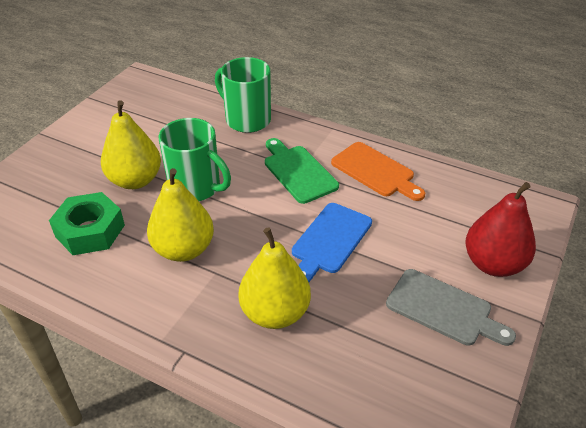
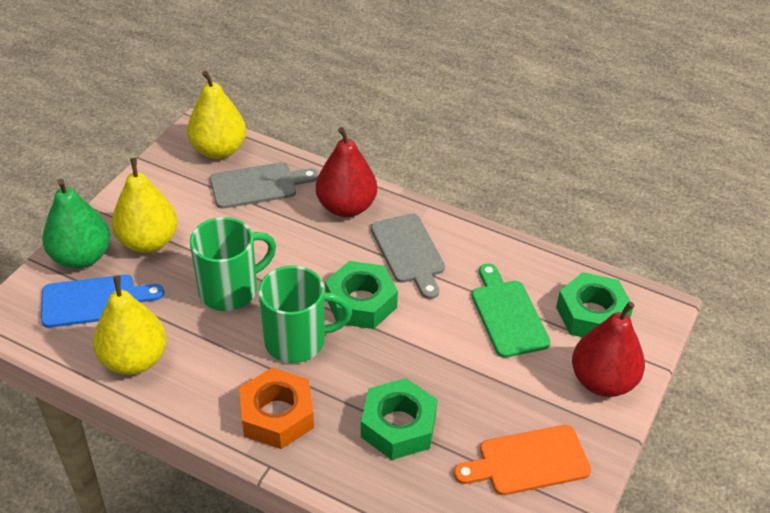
green nut: [49,192,125,255] = 1 -> [325,261,398,329] [361,378,438,460] [556,272,633,337] = 3
green pear: none = 0 -> [43,179,110,269] = 1
grey cutting board: [386,269,516,346] = 1 -> [210,162,318,209] [371,213,445,299] = 2
orange nut: none = 0 -> [239,367,314,449] = 1
red pear: [465,182,536,277] = 1 -> [316,127,377,217] [572,301,645,397] = 2

